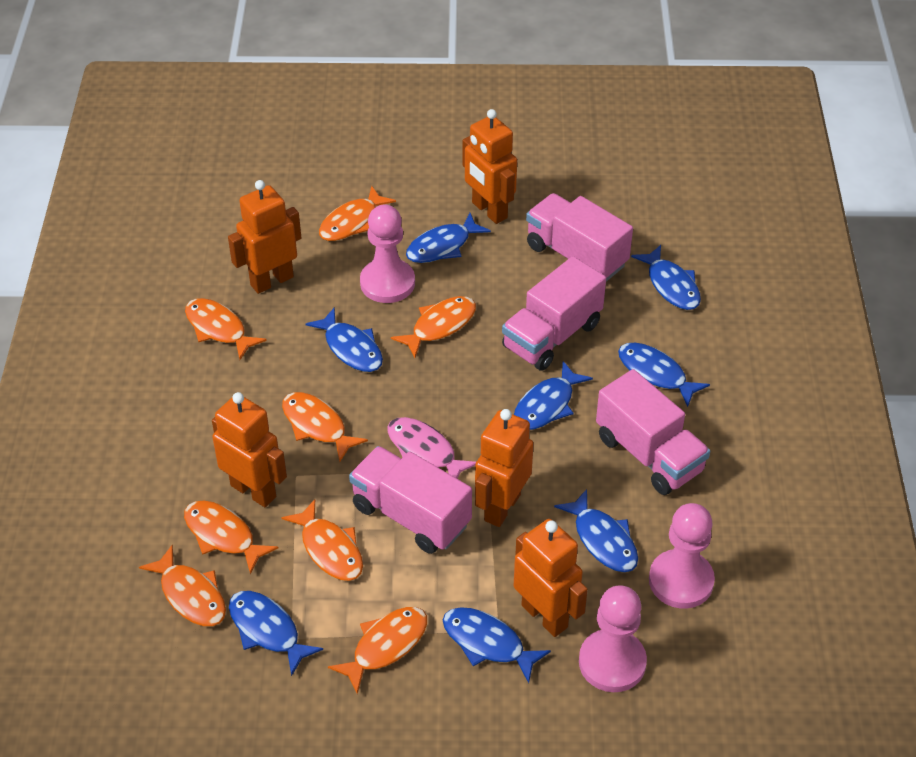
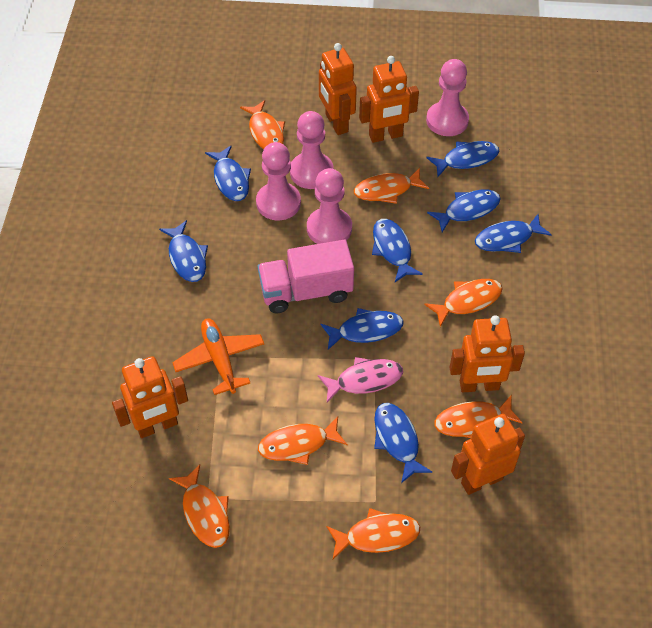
orange fish: [139,545,226,626] [184,501,278,575] [185,298,267,360] [281,499,363,581] [282,392,368,462] [319,186,396,241] [328,607,427,694] [391,296,476,358] = 8 -> [169,465,230,548] [240,100,285,149] [258,416,347,465] [326,508,420,559] [354,168,429,204] [424,279,503,327] [435,395,523,438] = 7
orange plane: none = 0 -> [172,318,264,395] = 1
pink pawn: [360,205,415,303] [579,585,647,692] [649,503,715,609] = 3 -> [256,142,301,220] [290,111,334,189] [307,168,352,244] [426,59,469,136] = 4
pink truck: [349,446,472,554] [502,256,606,371] [526,193,633,282] [596,369,710,495] = 4 -> [258,240,354,314] = 1

